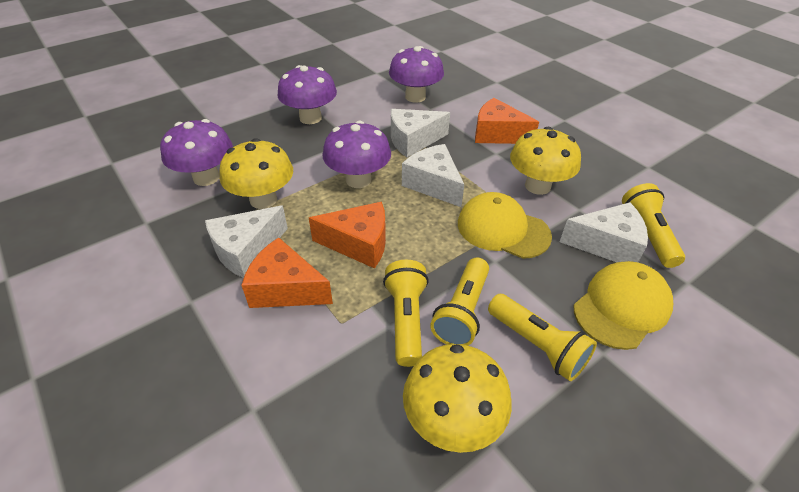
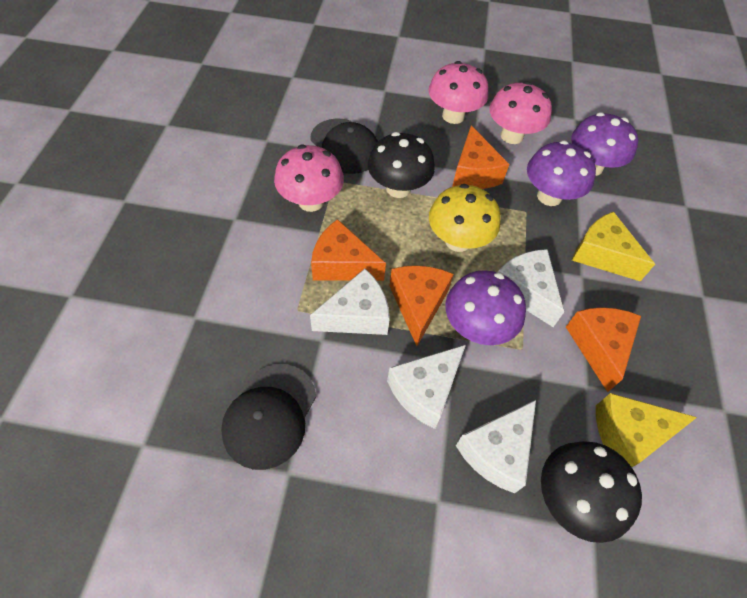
black cap: none = 0 -> [221,364,316,470] [310,118,378,174] = 2
black mushroom: none = 0 -> [368,132,435,198] [541,441,642,543] = 2
orange cheese: [241,237,333,308] [309,202,386,269] [475,98,539,144] = 3 -> [311,219,386,281] [389,266,454,346] [452,126,509,189] [566,307,641,392] = 4
pink mushroom: none = 0 -> [274,145,344,212] [428,61,488,124] [490,81,552,144] = 3
purple mushroom: [160,119,233,186] [277,65,337,124] [322,121,391,188] [389,46,444,103] = 4 -> [445,270,526,345] [527,140,596,206] [571,112,638,176] = 3
yellow cap: [458,192,552,259] [573,261,673,350] = 2 -> none = 0
yellow cheese: none = 0 -> [572,212,655,281] [596,393,697,467] = 2
yellow flashlight: [383,260,429,367] [430,258,489,345] [488,294,597,381] [622,183,685,268] = 4 -> none = 0
yellow mushroom: [219,138,293,209] [403,344,512,453] [510,127,581,195] = 3 -> [429,184,501,252] = 1

